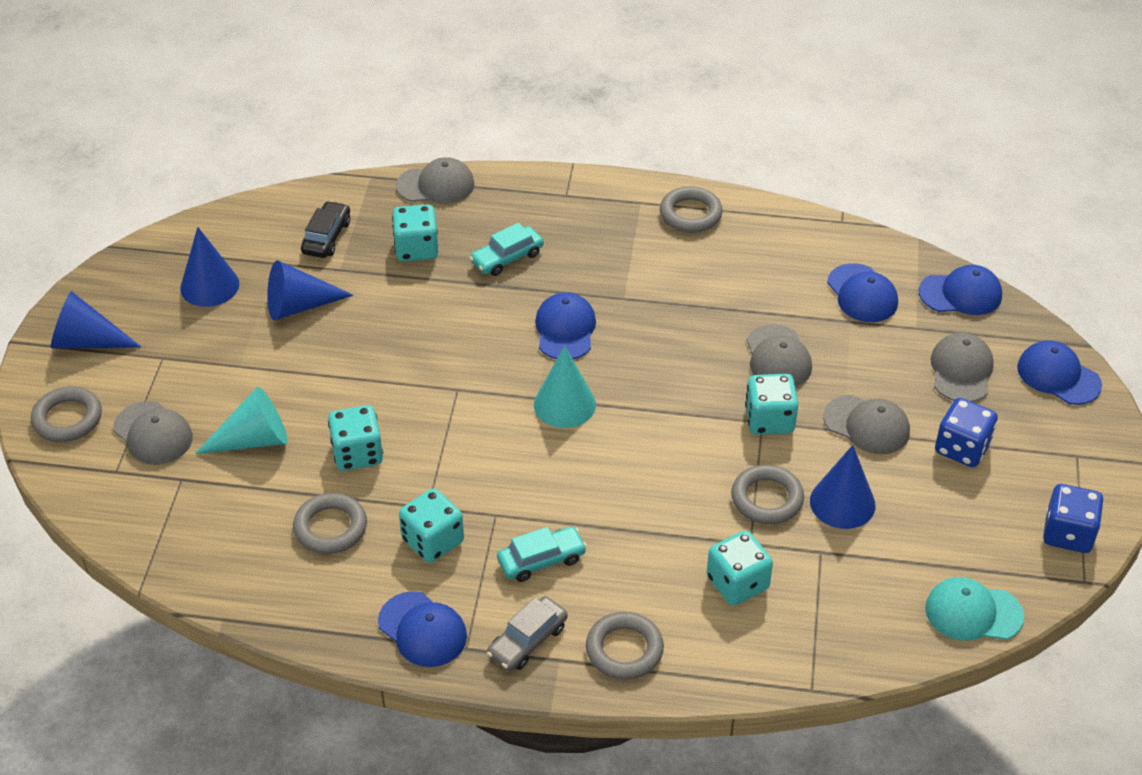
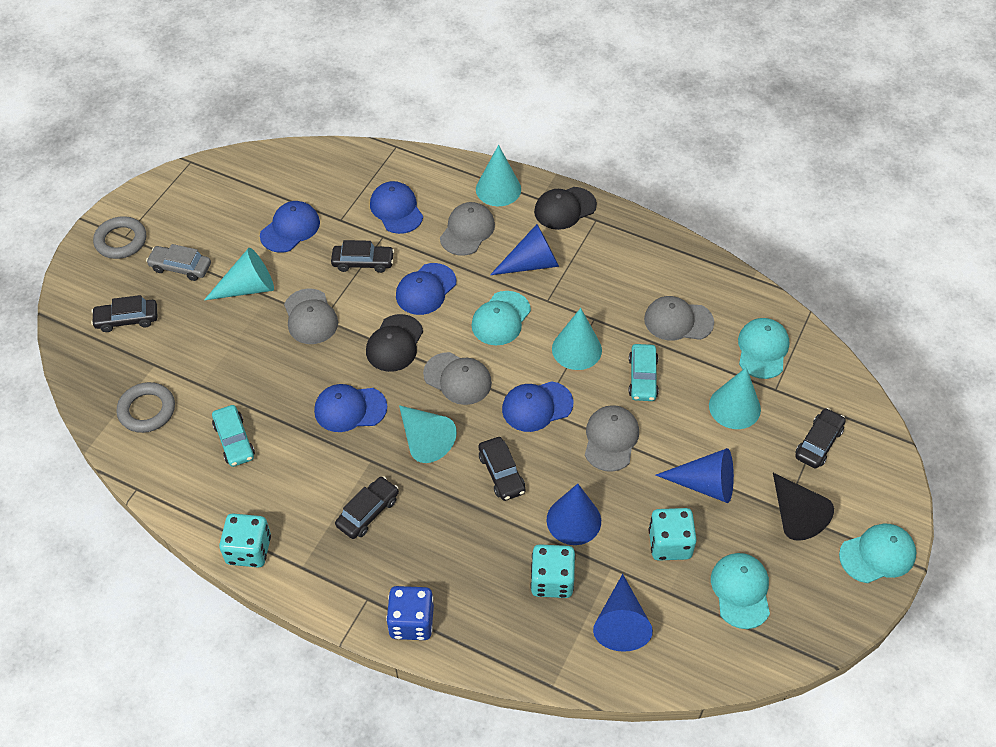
black cap: none = 0 -> [366,314,423,372] [534,187,597,230] = 2
black car: [301,201,350,258] = 1 -> [91,295,157,332] [331,240,394,273] [335,476,399,539] [479,437,526,501] [795,408,846,469] = 5
black cone: none = 0 -> [773,473,834,541] = 1
blue dice: [935,398,998,467] [1043,484,1103,553] = 2 -> [386,586,434,640] = 1
grey ring: [31,386,102,442] [293,493,367,554] [586,612,664,680] [660,186,723,233] [731,465,804,524] = 5 -> [93,216,146,259] [116,382,175,433] = 2
turquoise cap: [925,577,1024,640] = 1 -> [472,291,531,345] [711,553,770,629] [738,318,789,379] [839,524,916,583] = 4
turquoise cone: [195,387,288,454] [534,346,596,428] = 2 -> [204,248,274,300] [399,405,457,463] [476,145,521,206] [552,308,602,370] [709,367,761,429] = 5
turquoise dice: [328,405,383,471] [392,204,439,261] [399,488,464,563] [707,530,773,605] [745,374,799,435] = 5 -> [219,513,271,567] [530,544,576,598] [649,508,697,561] = 3

